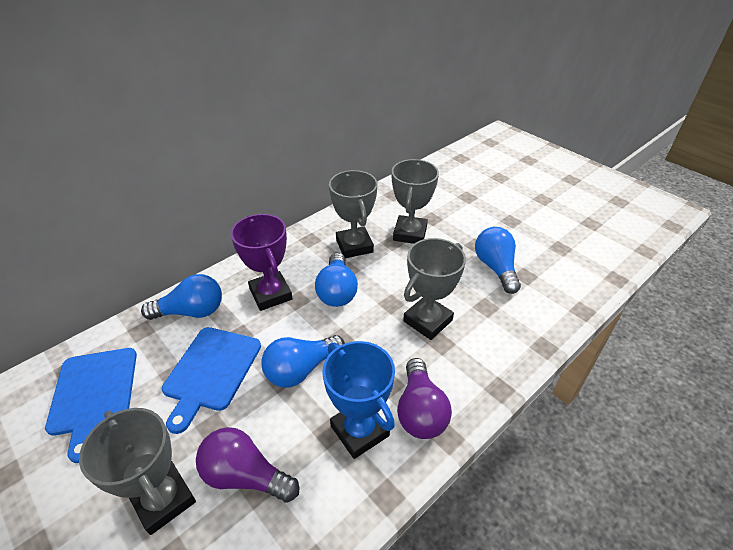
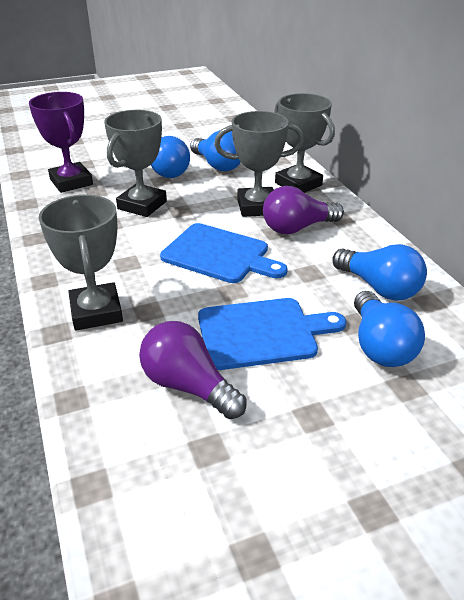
blue trophy: [323,341,395,459] = 1 -> none = 0

